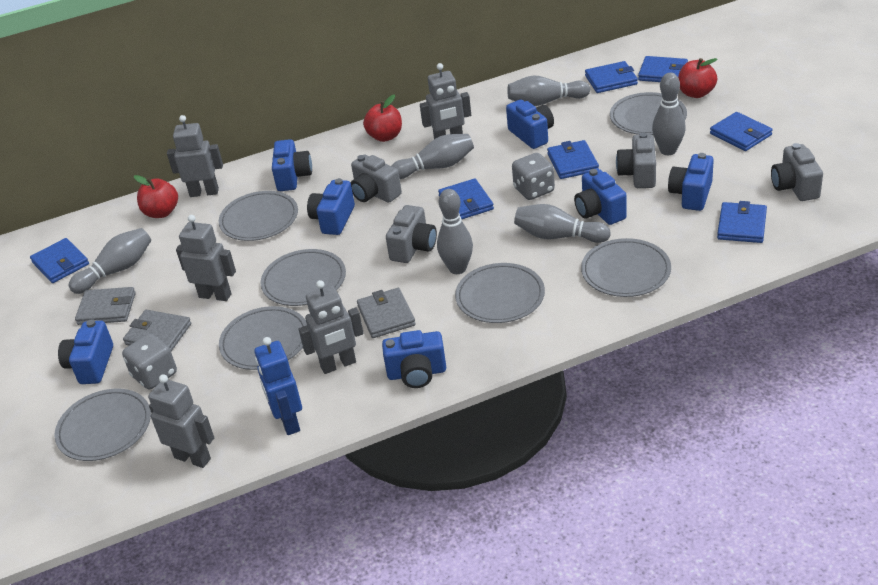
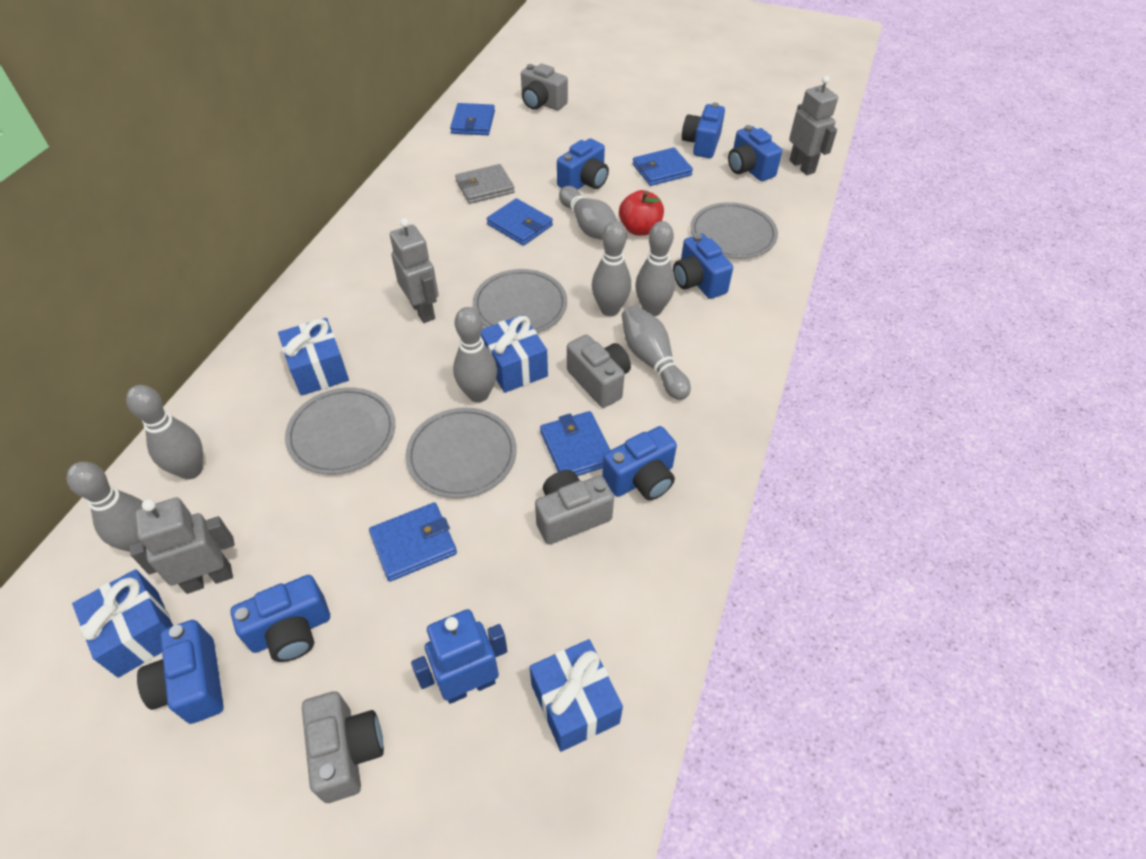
blue gift: none = 0 -> [72,569,173,678] [278,318,349,396] [481,315,548,393] [529,639,623,752] = 4
blue wallet: [30,238,89,283] [438,178,494,219] [547,140,599,179] [585,61,638,93] [638,56,688,82] [710,112,773,151] [717,201,767,243] = 7 -> [369,502,457,582] [450,103,495,135] [487,198,553,246] [540,411,610,476] [632,148,693,186] = 5
grey bowling pin: [69,228,151,294] [392,134,474,179] [437,189,473,274] [507,75,590,106] [514,204,611,243] [652,73,686,155] = 6 -> [67,462,143,552] [126,385,203,480] [453,307,497,403] [559,186,617,240] [592,221,631,316] [622,305,691,400] [635,221,675,316] = 7
grey dice: [122,334,177,389] [512,153,555,200] = 2 -> none = 0
grey plate: [55,389,151,461] [219,191,298,241] [219,306,307,370] [260,249,346,306] [455,263,545,323] [581,238,671,297] [610,92,687,135] = 7 -> [285,387,395,474] [405,407,517,498] [473,269,567,333] [691,202,778,259] = 4
grey robot: [148,374,214,468] [167,115,223,197] [176,215,236,301] [299,280,364,374] [420,63,471,139] = 5 -> [130,497,235,594] [390,218,439,323] [789,76,838,175] = 3
grey wallet: [75,287,136,325] [123,310,191,351] [357,288,416,338] = 3 -> [455,164,515,204] = 1
red apple: [134,175,178,218] [363,94,402,142] [678,58,717,98] = 3 -> [619,190,664,236] = 1

